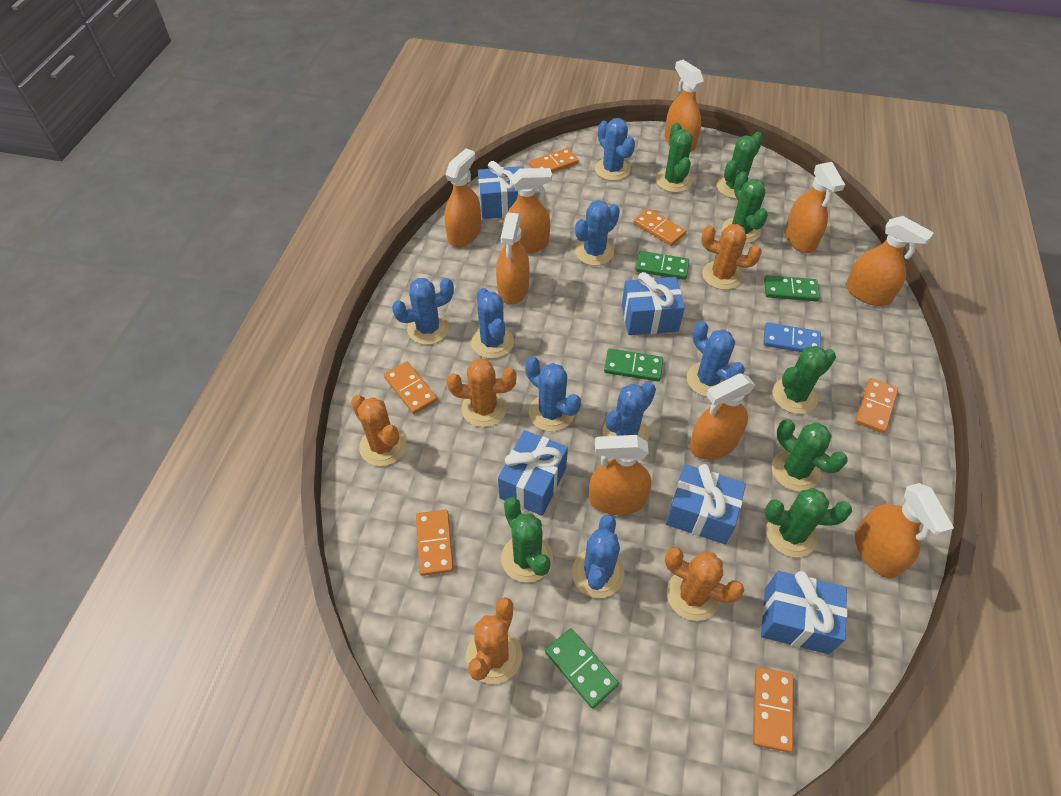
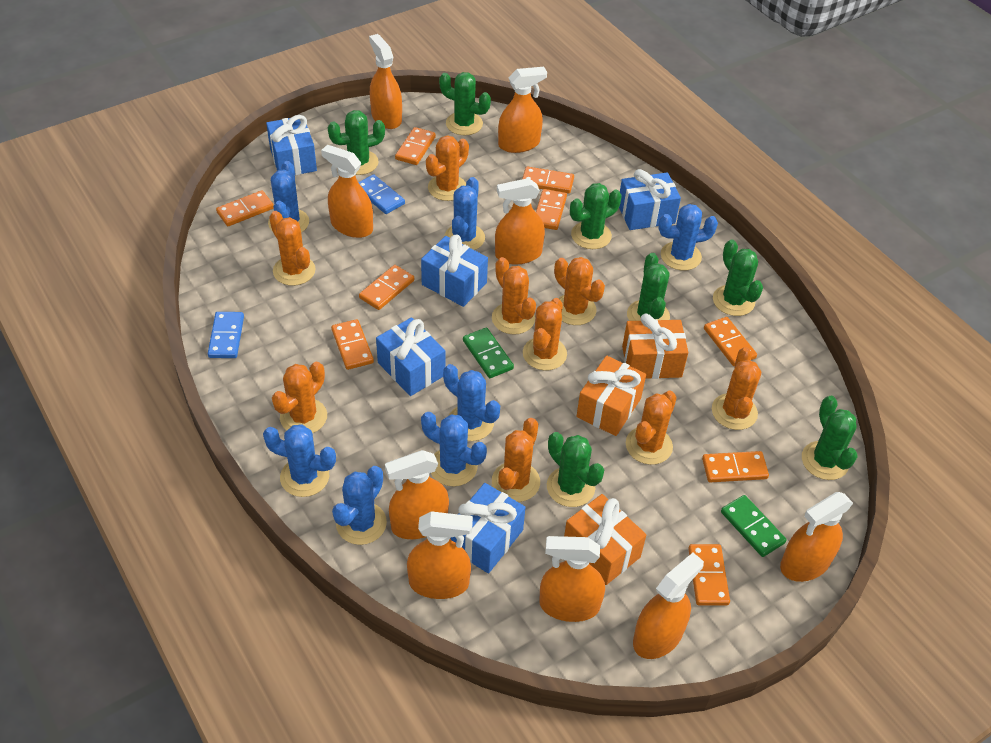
blue cactus: [392,278,454,345] [471,288,514,359] [525,356,581,432] [572,515,624,598] [575,200,620,266] [595,118,635,181] [603,382,656,441] [687,321,745,397] = 8 -> [263,424,336,497] [268,161,309,233] [332,466,387,545] [421,412,487,487] [443,364,500,441] [444,177,485,250] [658,204,718,271] = 7
blue domino: [763,322,821,352] = 1 -> [208,312,244,358] [358,174,405,214] = 2
green domino: [545,628,619,708] [604,349,663,381] [636,251,689,280] [764,275,820,301] = 4 -> [463,328,514,378] [721,495,787,557] = 2
orange cactus: [351,395,407,466] [447,359,516,427] [466,597,522,684] [665,547,744,621] [701,224,762,290] = 5 -> [269,211,316,286] [272,362,327,433] [426,135,469,201] [492,257,536,335] [492,418,540,502] [523,298,567,371] [554,257,605,325] [626,391,677,465] [712,347,761,430] = 9
orange domino: [384,362,437,414] [416,509,453,576] [529,148,579,173] [633,208,686,246] [753,667,793,753] [855,378,898,433] = 6 -> [216,190,274,226] [331,319,374,370] [359,265,414,310] [395,127,436,165] [522,166,574,194] [536,189,567,230] [688,544,730,606] [702,451,769,482] [704,317,757,366] = 9
orange gift: none = 0 -> [564,494,646,585] [576,356,646,436] [622,314,688,379] = 3

